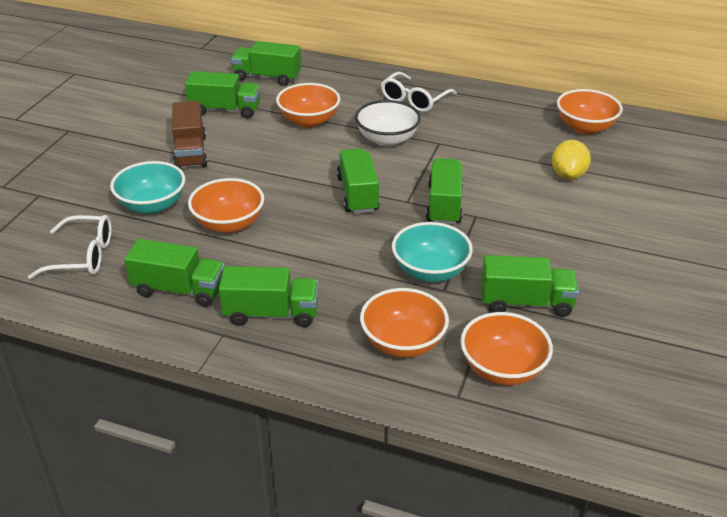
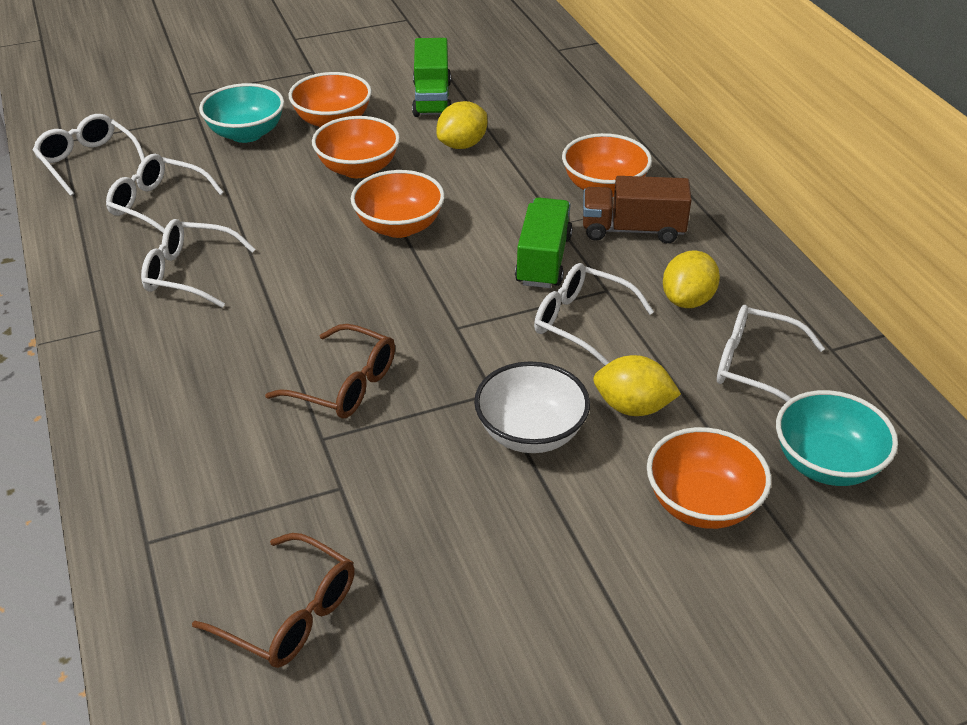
brown glasses: none = 0 -> [192,533,355,668] [265,324,395,418] = 2
green truck: [124,239,225,307] [185,71,260,119] [219,266,318,327] [231,41,301,86] [337,148,380,214] [426,158,463,225] [481,255,579,317] = 7 -> [412,38,452,117] [515,197,573,288] = 2
white glasses: [28,215,112,279] [381,72,457,112] = 2 -> [33,114,145,196] [106,154,224,233] [141,219,256,308] [534,263,654,366] [717,305,825,402] = 5
yellow lemon: [552,140,591,180] = 1 -> [436,101,487,149] [593,355,681,416] [663,250,720,308] = 3

